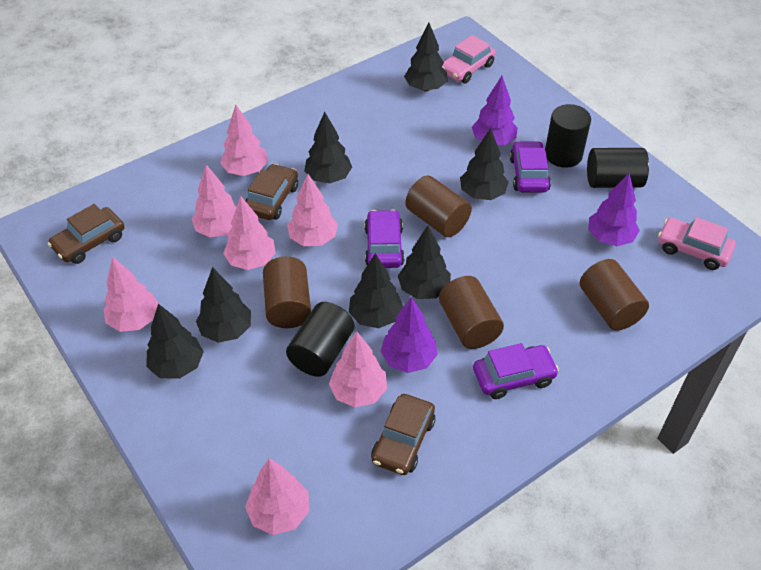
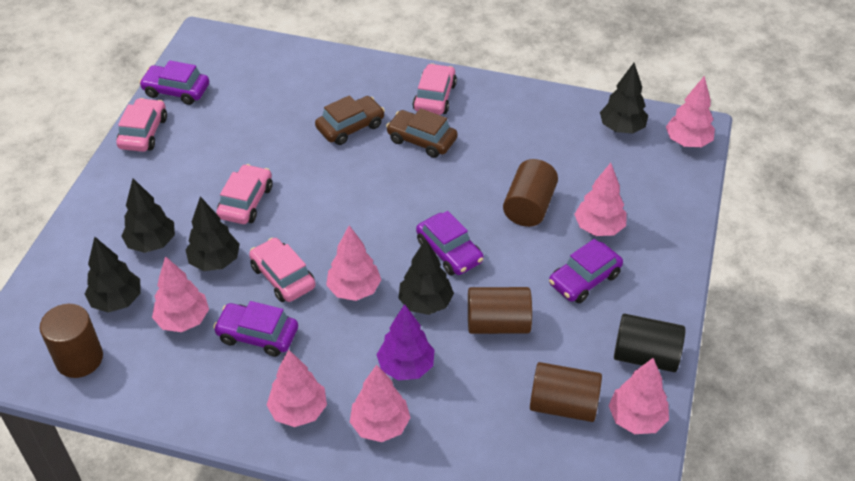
black cylinder: [286,302,355,377] [545,104,591,168] [587,148,649,188] = 3 -> [614,314,686,372] = 1
black tree: [146,304,203,379] [196,267,251,343] [304,112,352,183] [349,253,403,328] [398,225,451,299] [404,22,447,91] [460,128,509,200] = 7 -> [85,237,140,312] [121,178,175,253] [186,196,240,271] [398,239,454,315] [600,63,648,133] = 5
brown car: [48,204,125,264] [245,164,298,220] [371,394,435,475] = 3 -> [315,95,385,145] [386,108,458,158] = 2
pink car: [442,35,496,83] [658,217,736,270] = 2 -> [116,98,167,152] [216,164,273,224] [249,238,316,302] [413,63,457,115] = 4
purple car: [365,209,405,268] [473,343,559,399] [510,141,551,193] = 3 -> [139,60,209,105] [213,301,298,357] [416,211,484,275] [549,239,623,303] = 4
purple tree: [380,297,438,373] [472,76,518,145] [588,173,640,246] = 3 -> [377,304,435,381] = 1

